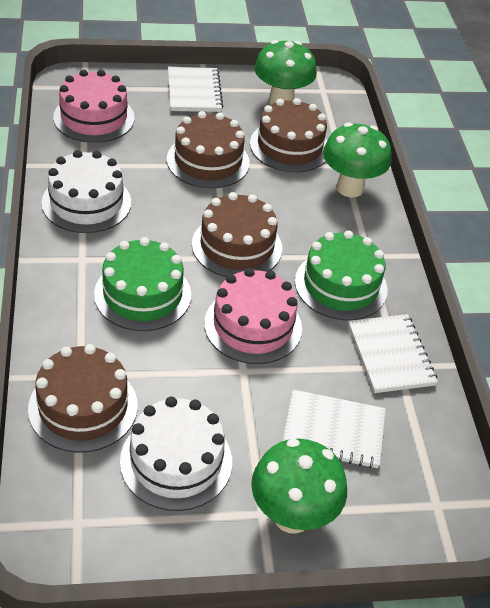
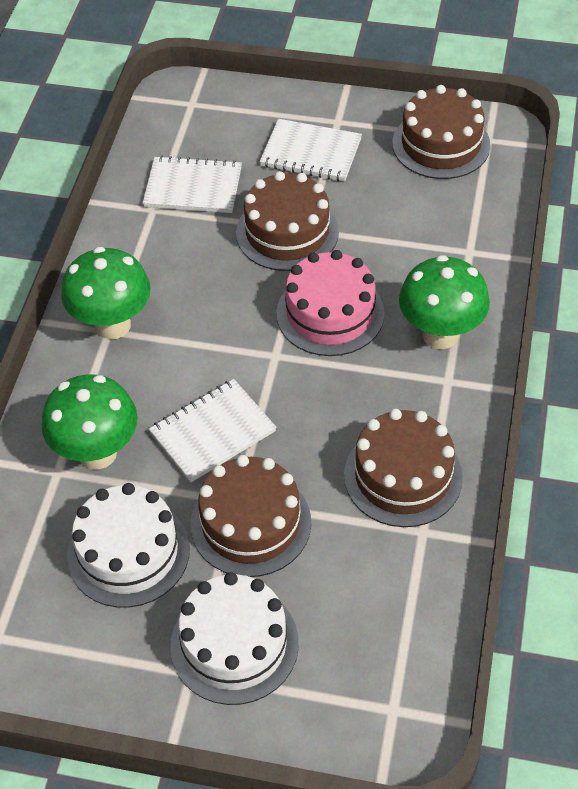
green cake: [94,237,191,331] [295,230,388,320] = 2 -> none = 0
pink cake: [53,70,135,143] [204,268,302,364] = 2 -> [276,250,385,356] = 1

